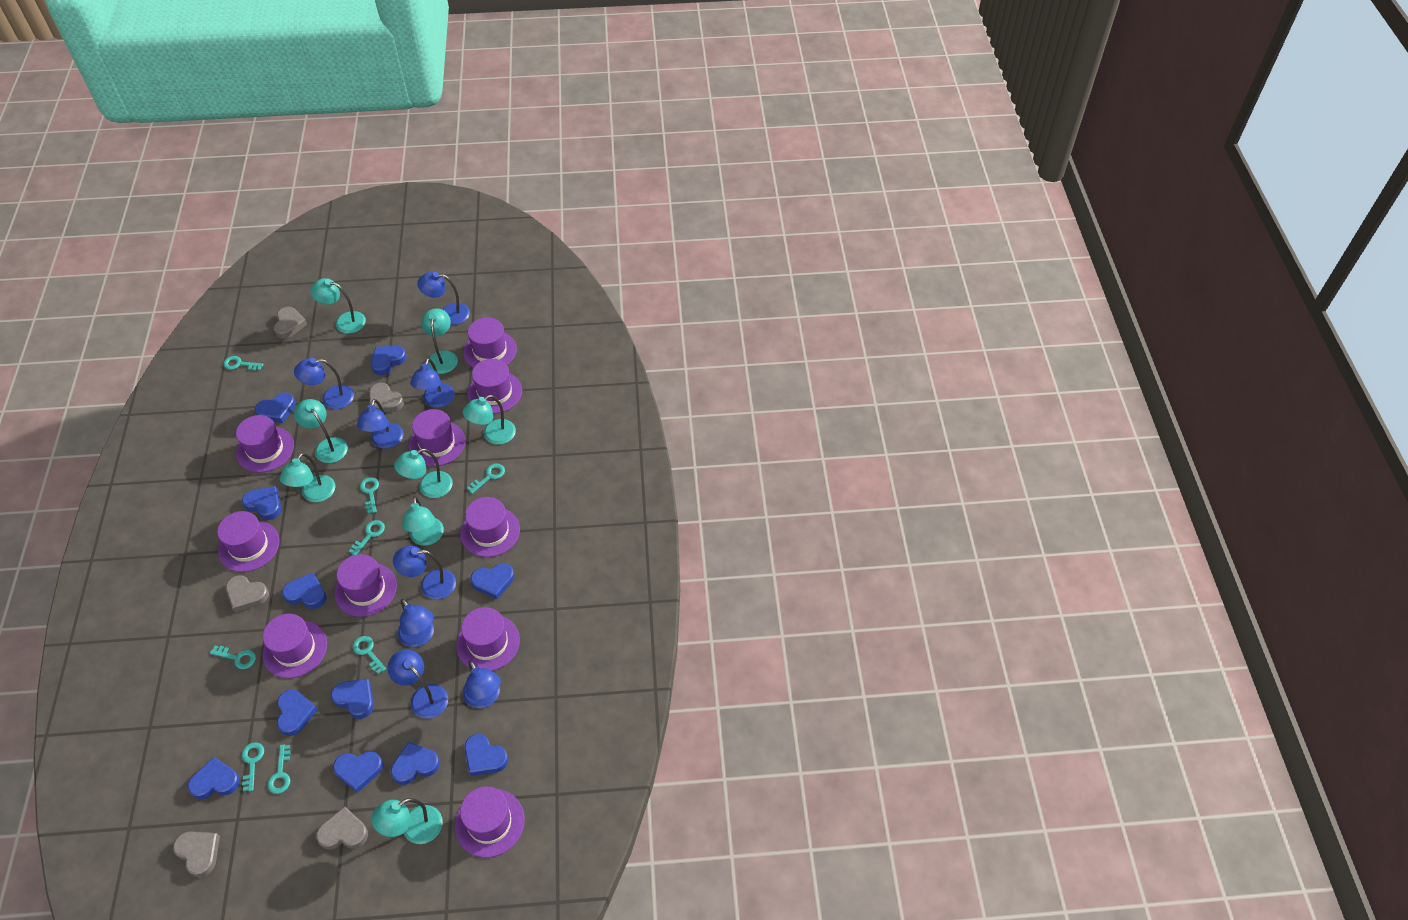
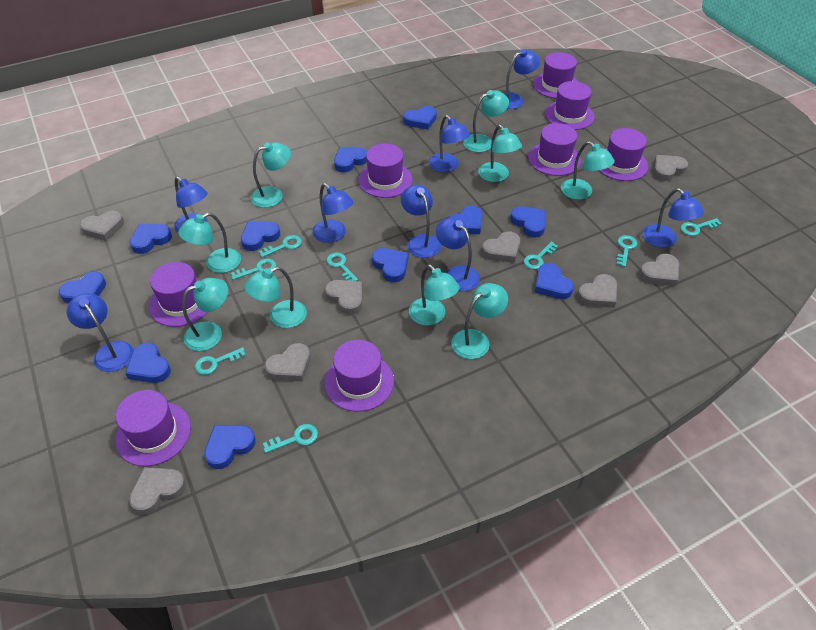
grey heart: [173,831,220,877] [226,575,269,612] [274,307,307,339] [316,807,368,850] [369,383,404,412] = 5 -> [80,211,124,241] [129,467,186,515] [265,343,311,381] [325,280,362,315] [482,231,520,263] [577,274,617,308] [639,254,679,286] [653,155,688,181] = 8
purple hat: [217,511,280,572] [236,415,294,473] [262,614,327,678] [335,554,397,617] [409,409,465,466] [455,786,525,858] [456,607,520,671] [460,497,520,557] [463,317,517,368] [467,359,522,414] = 10 -> [115,390,191,466] [149,262,208,327] [324,340,394,412] [358,143,413,198] [528,123,581,176] [533,52,579,99] [545,81,595,130] [599,128,648,181] = 8
turquoise lamp: [280,453,335,502] [294,399,348,463] [310,278,366,334] [371,798,443,844] [394,449,453,498] [402,496,444,546] [421,308,458,374] [463,395,516,445] = 8 -> [178,213,241,273] [182,278,228,351] [244,267,307,328] [251,142,291,208] [409,264,460,325] [451,283,508,359] [463,90,509,152] [478,125,522,182] [561,141,615,200] = 9

